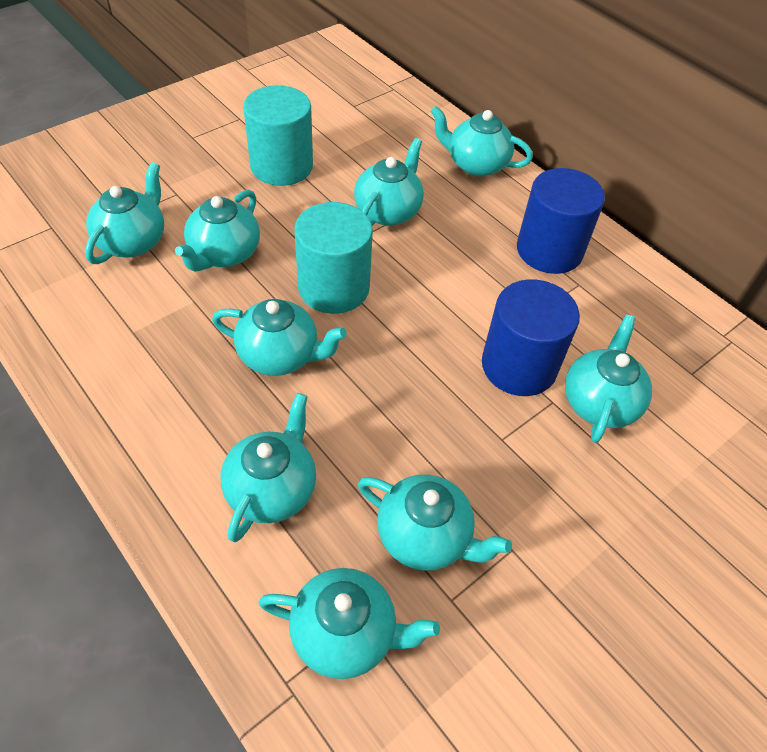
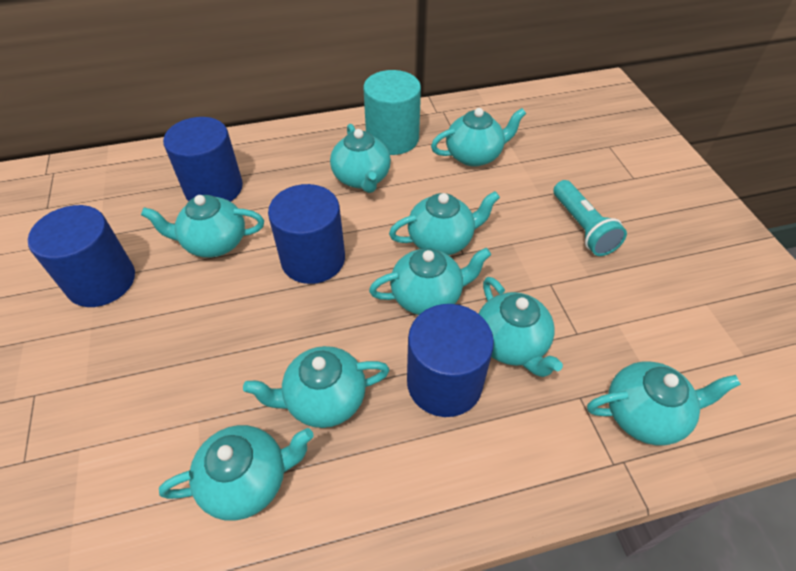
blue cylinder: [482,279,580,396] [517,168,605,274] = 2 -> [27,205,135,307] [163,117,243,202] [268,184,345,284] [407,304,494,417] = 4
turquoise cylinder: [243,85,313,186] [295,202,373,314] = 2 -> [363,70,421,155] = 1
turquoise flashlight: none = 0 -> [553,180,627,256] = 1

